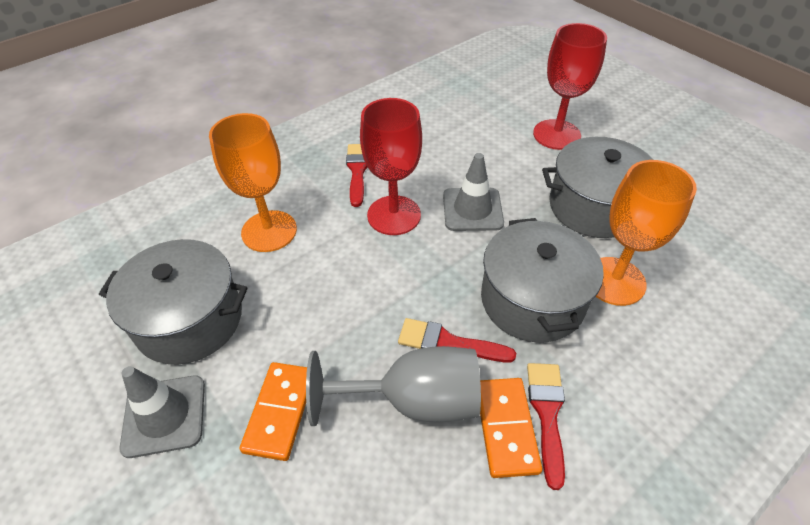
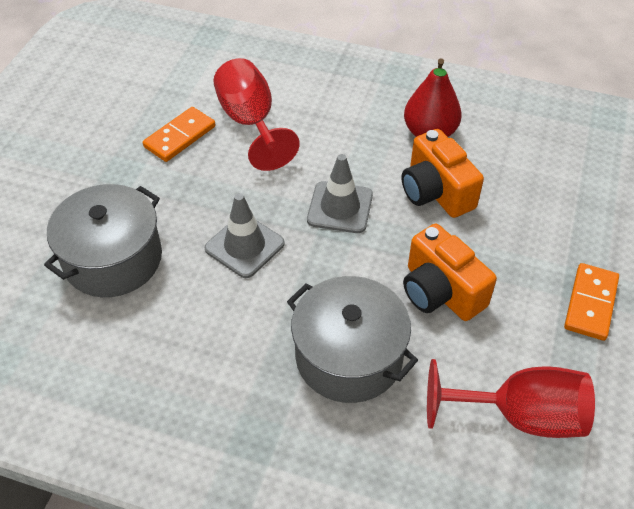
grey goblet: [306,346,481,426] = 1 -> none = 0
grey pot: [99,239,247,365] [481,218,604,343] [542,137,653,238] = 3 -> [44,184,162,297] [287,276,418,403] = 2
orange camera: none = 0 -> [401,129,484,218] [403,224,497,321] = 2
orange goblet: [209,113,297,252] [596,160,697,306] = 2 -> none = 0
red brush: [346,144,368,207] [398,318,516,362] [527,363,565,490] = 3 -> none = 0
red pear: none = 0 -> [404,58,462,137] = 1

